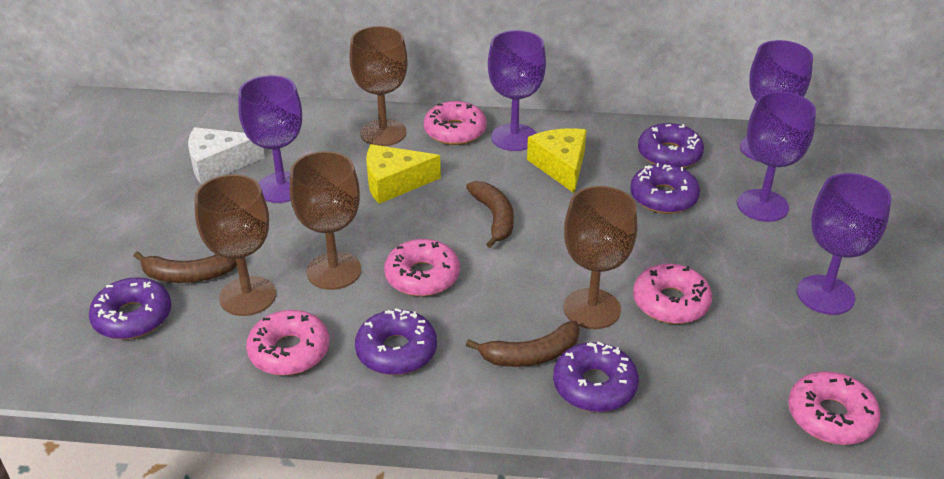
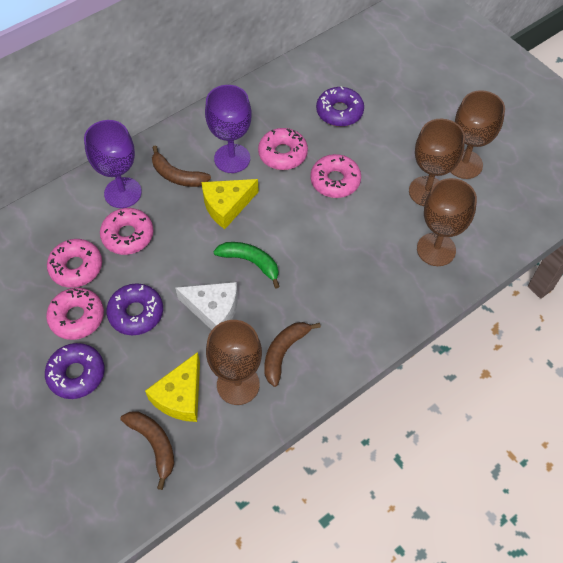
green banana: none = 0 -> [213,242,280,288] = 1
purple donut: [89,277,171,339] [355,308,437,375] [553,342,639,412] [630,163,700,214] [638,123,704,168] = 5 -> [45,343,105,399] [106,283,163,335] [316,86,364,127] = 3
purple goblet: [238,75,302,203] [488,30,546,151] [737,92,816,222] [740,40,813,162] [797,173,891,315] = 5 -> [84,120,142,208] [205,85,252,173] = 2

